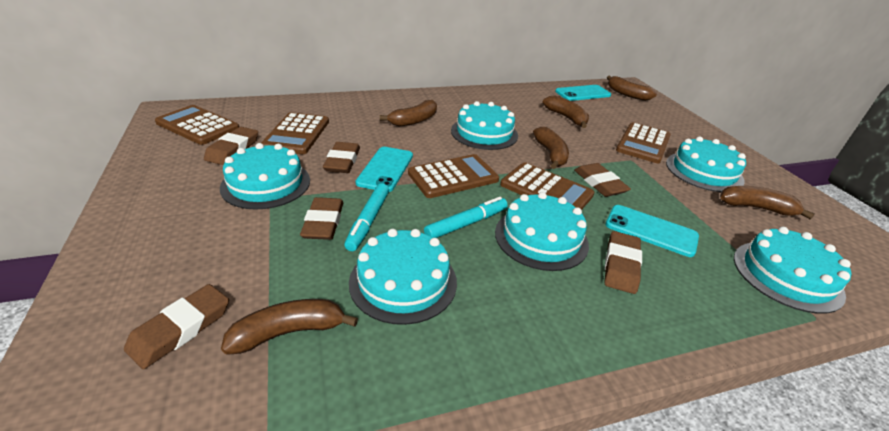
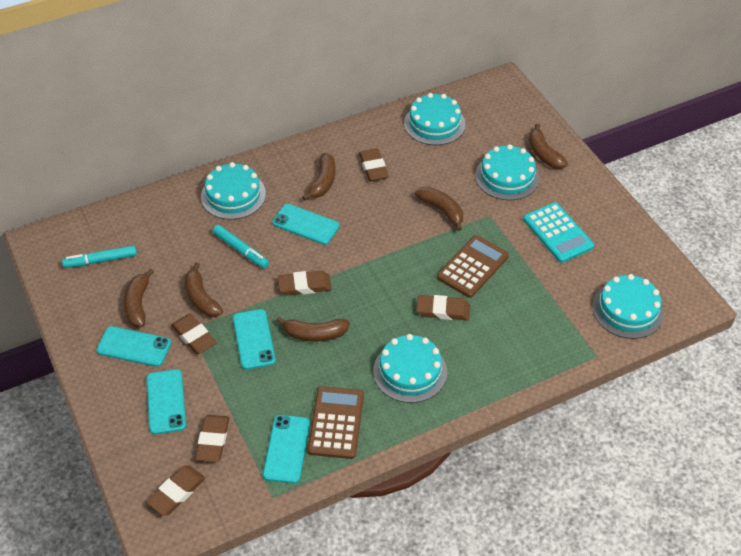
brown calculator: [155,105,239,145] [261,112,329,154] [408,154,499,198] [500,162,595,210] [616,122,671,163] = 5 -> [308,386,364,459] [437,235,509,298] = 2
turquoise cake: [220,143,310,210] [349,229,457,325] [451,101,518,150] [495,192,589,271] [666,136,746,192] [734,227,851,314] = 6 -> [201,162,266,220] [373,334,447,403] [404,93,466,145] [475,144,540,200] [592,274,664,339] = 5
turquoise calculator: none = 0 -> [523,202,594,263] = 1
turquoise phone: [355,147,413,192] [555,85,611,101] [605,205,699,257] = 3 -> [96,326,171,367] [146,369,186,434] [233,309,276,370] [263,415,310,483] [272,204,339,245] = 5

